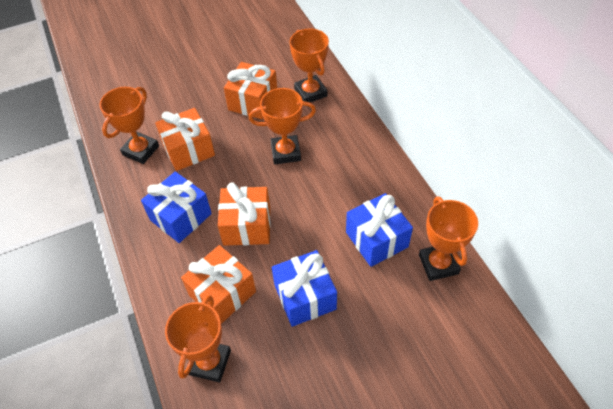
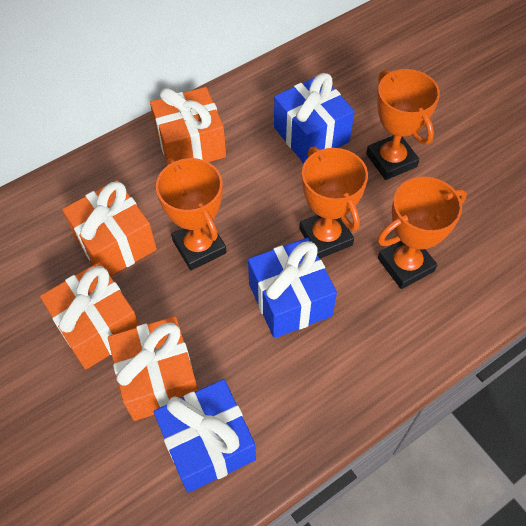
orange trophy: [100,87,159,164] [165,295,231,383] [249,88,316,164] [289,28,329,103] [419,196,478,281] = 5 -> [156,158,227,270] [299,147,368,259] [366,69,440,180] [378,177,467,289] = 4

